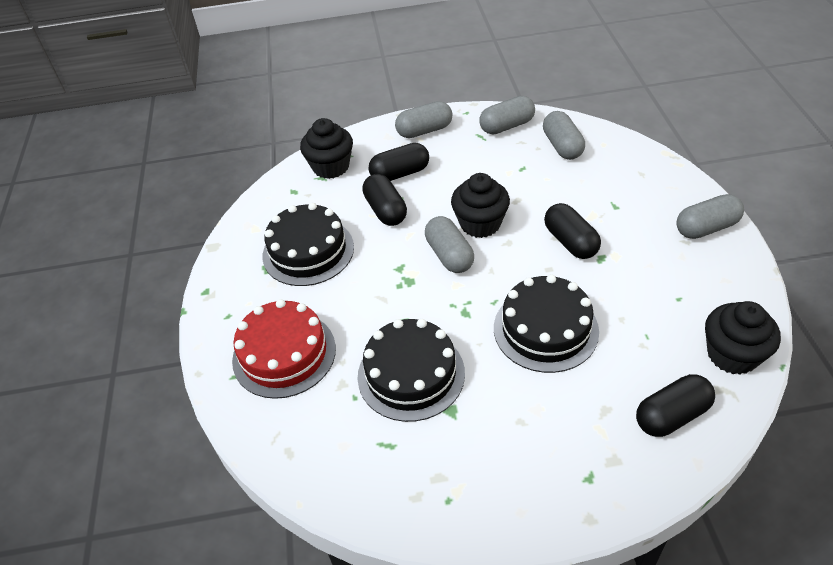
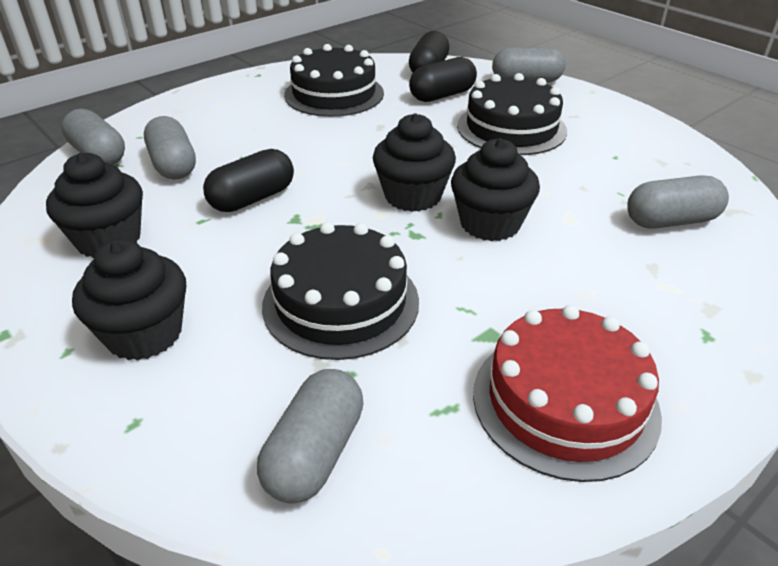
black capsule: [362,174,407,226] [368,143,429,181] [544,203,601,259] [636,374,715,437] = 4 -> [203,149,294,212] [409,31,449,72] [409,57,477,102] = 3
black cupcake: [300,118,353,179] [451,173,510,238] [705,301,781,375] = 3 -> [46,153,143,258] [72,239,186,361] [373,113,456,212] [451,138,540,241] = 4

